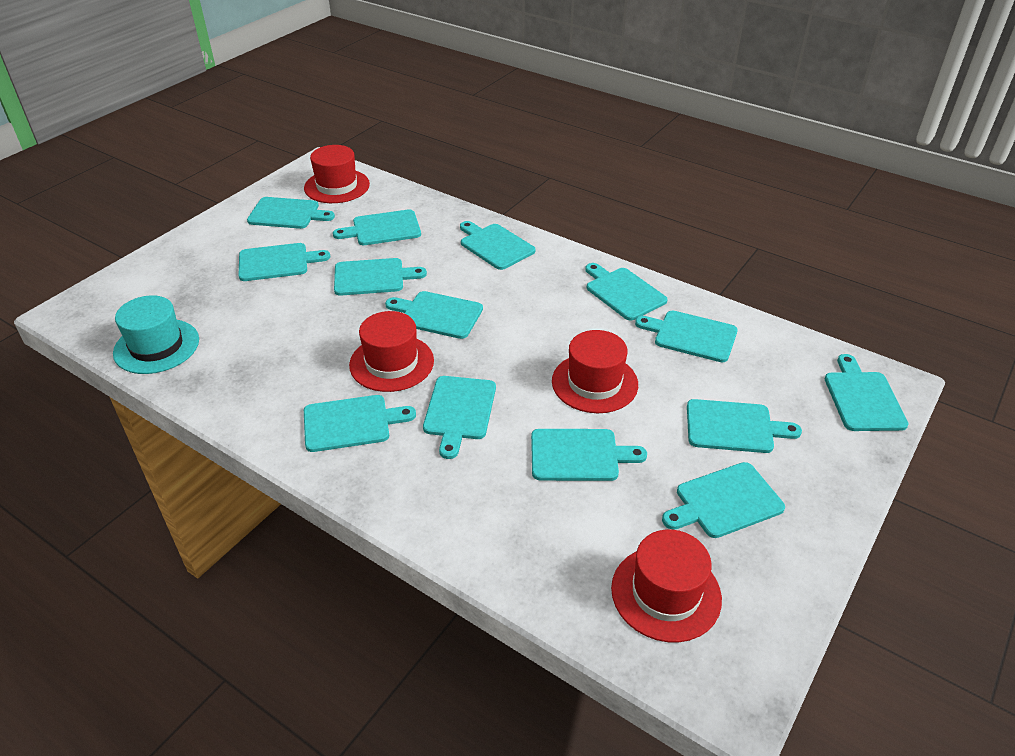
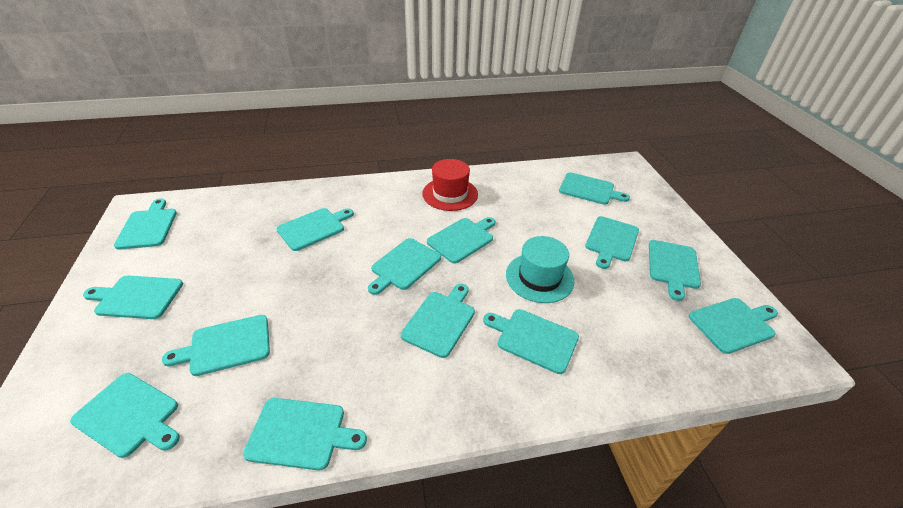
red hat: [304,145,370,203] [349,311,434,392] [552,330,638,413] [611,529,722,642] = 4 -> [422,159,478,211] = 1

